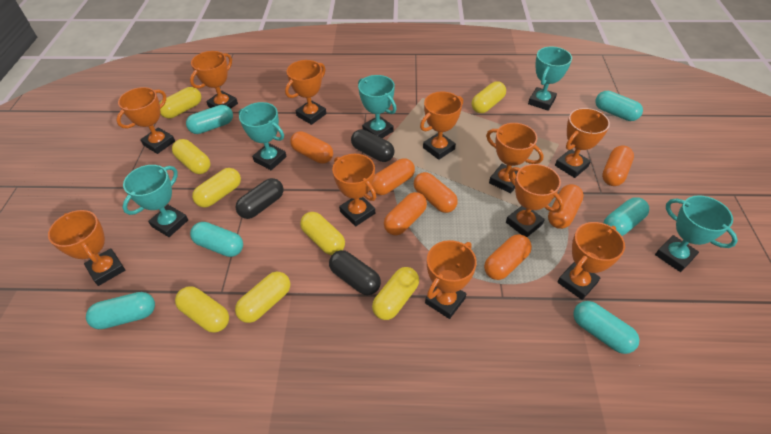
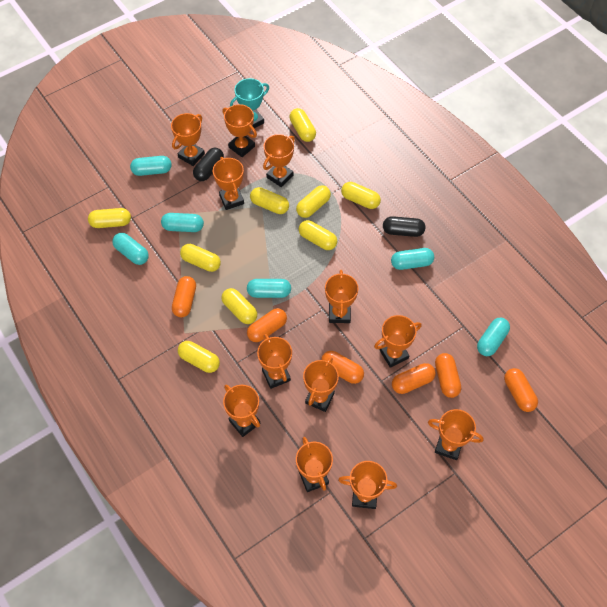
black capsule: [236,178,284,219] [329,250,381,295] [351,129,395,162] = 3 -> [193,148,224,181] [383,216,426,237] = 2
orange capsule: [290,131,333,164] [372,158,415,195] [384,192,427,235] [414,172,458,213] [484,234,532,280] [548,184,584,229] [602,145,634,186] = 7 -> [172,276,196,317] [247,308,287,342] [321,351,364,384] [392,363,436,394] [435,353,461,398] [504,368,538,412] = 6
orange trophy: [48,210,125,286] [116,87,175,154] [190,51,238,109] [285,60,326,125] [332,154,376,226] [420,92,463,160] [425,240,477,319] [486,123,544,193] [506,164,564,237] [555,108,610,178] [558,222,625,300] = 11 -> [171,113,205,166] [213,157,244,210] [222,104,257,157] [223,384,260,437] [257,334,292,389] [263,134,295,187] [296,437,333,492] [303,357,339,412] [325,270,358,323] [338,461,397,509] [374,315,422,368] [428,409,484,460] = 12
turquoise trophy: [122,165,188,237] [239,102,287,170] [358,75,397,138] [528,46,572,111] [655,195,738,272] = 5 -> [230,78,269,130] = 1
yellow capsule: [159,87,201,118] [172,139,210,174] [175,286,229,333] [192,168,241,208] [235,272,290,323] [300,212,345,255] [372,267,419,320] [471,81,506,113] = 8 -> [88,208,131,228] [178,341,220,373] [180,244,221,272] [221,288,257,324] [250,187,289,214] [290,108,316,142] [296,185,331,218] [299,220,337,250] [341,182,381,209] = 9

